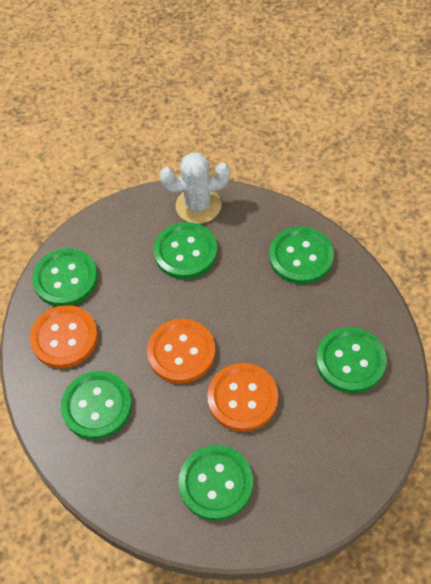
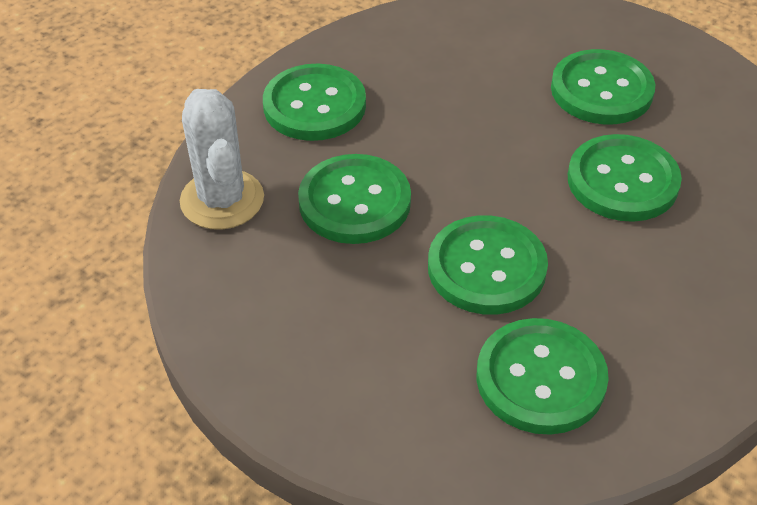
orange button: [30,305,98,368] [147,319,215,384] [207,363,278,432] = 3 -> none = 0

